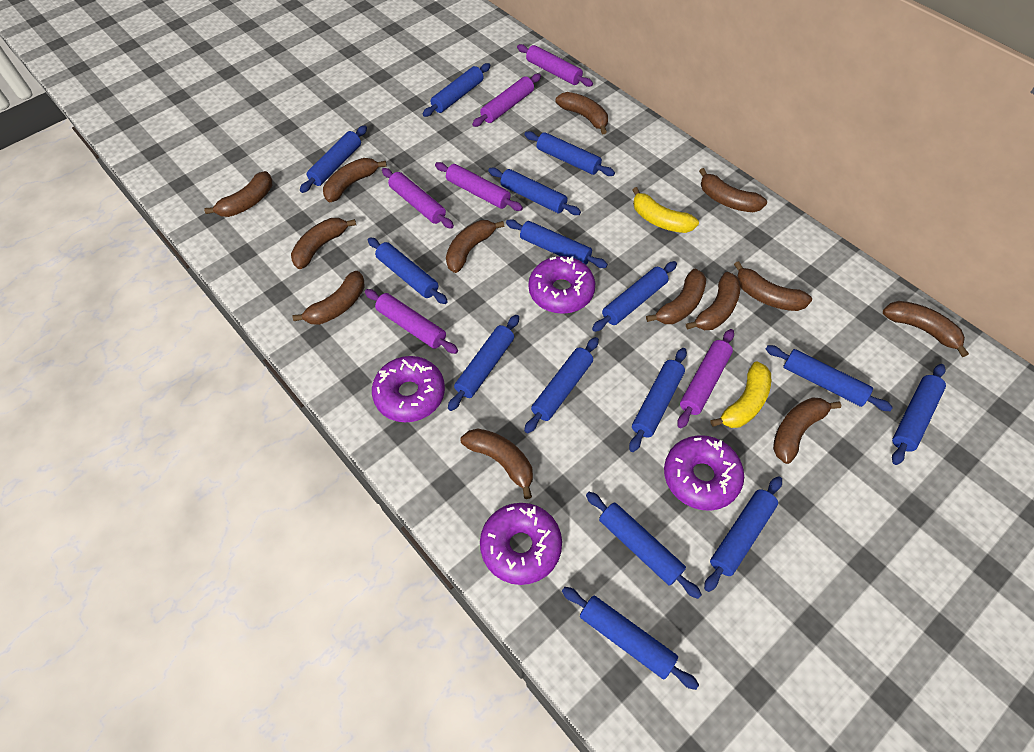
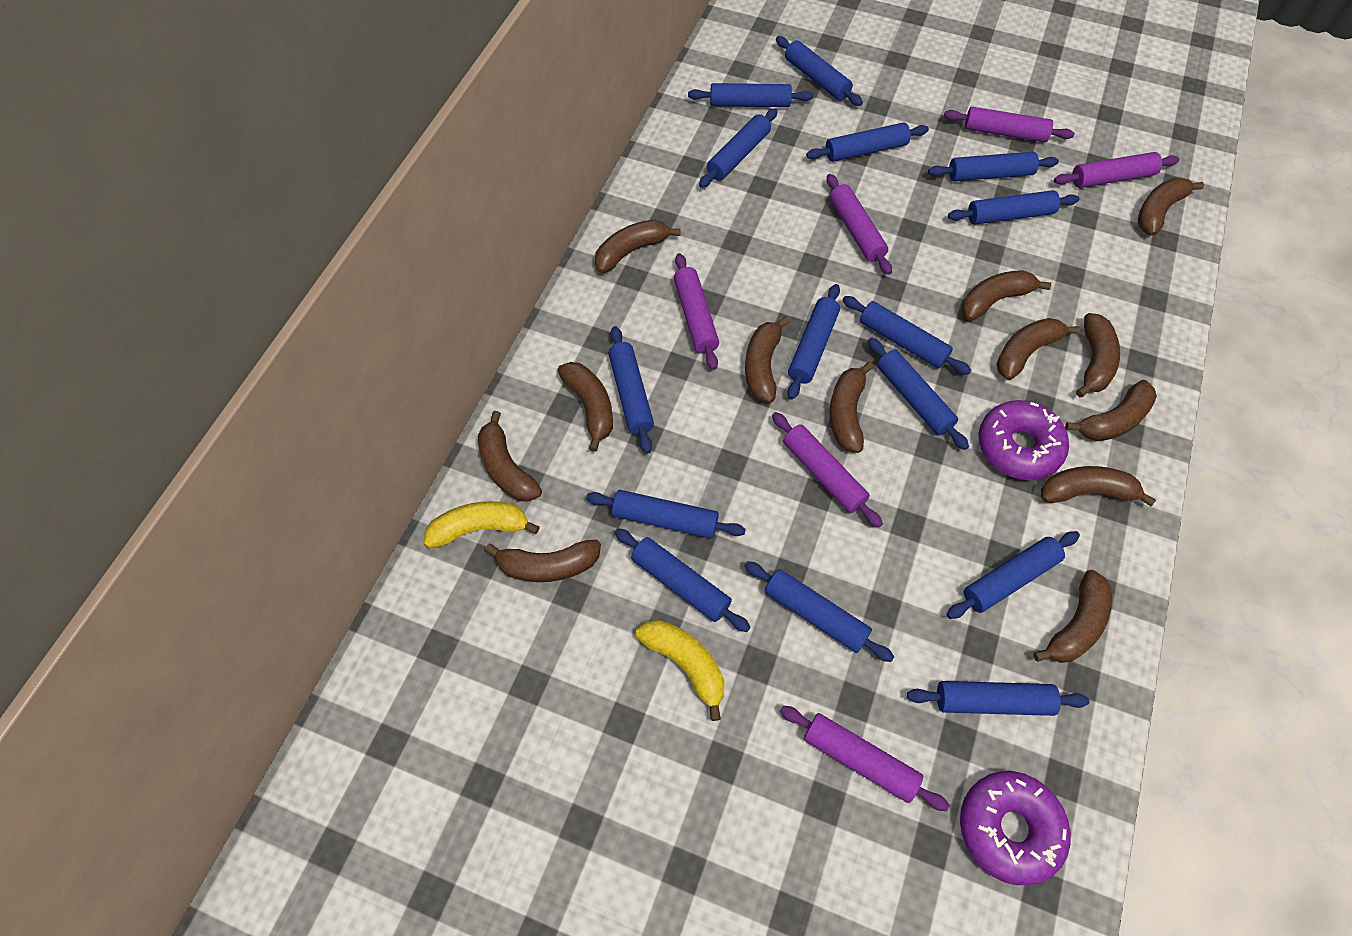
purple donut: [372,356,445,422] [480,503,562,585] [528,256,595,314] [664,435,744,511] = 4 -> [960,771,1071,885] [979,400,1069,480] = 2

